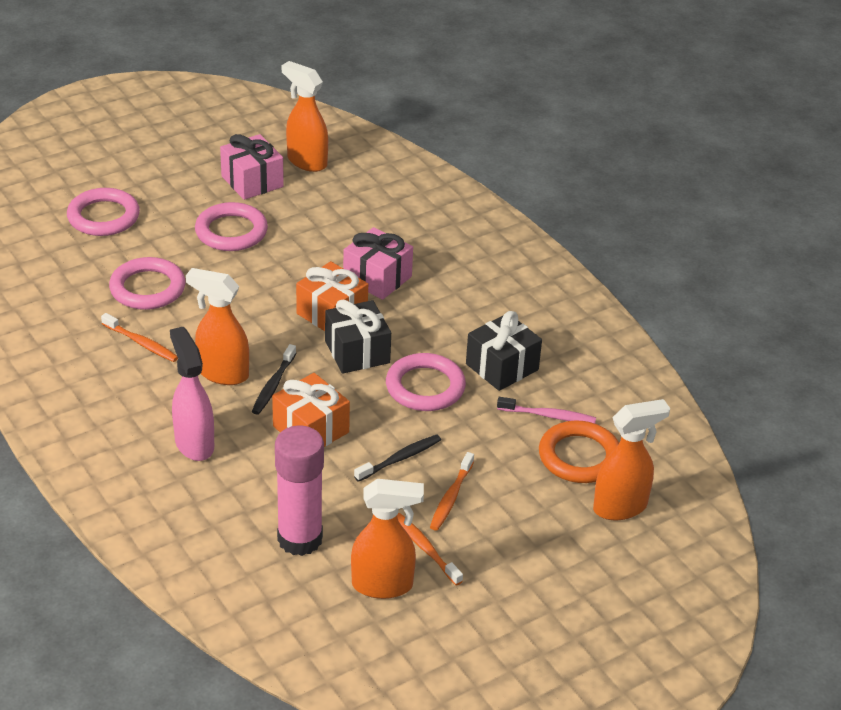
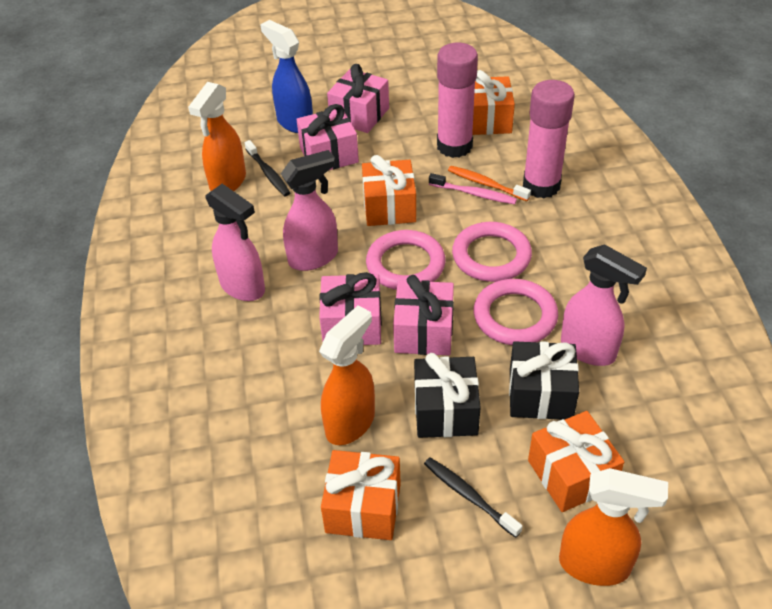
blue spray bottle: none = 0 -> [260,20,313,133] = 1
orange gift: [272,373,350,447] [296,261,368,331] = 2 -> [321,450,401,540] [362,155,416,226] [472,70,515,135] [528,411,624,512] = 4
orange ring: [539,420,619,483] = 1 -> none = 0
orange spray bottle: [186,268,249,385] [282,61,328,172] [351,479,424,599] [593,399,670,520] = 4 -> [188,82,246,191] [319,305,375,445] [559,468,668,586] = 3
orange toothbrush: [101,313,178,362] [397,513,463,586] [430,452,474,531] = 3 -> [448,166,531,201] = 1
pink gift: [220,134,284,200] [343,227,413,300] = 2 -> [296,104,359,170] [319,272,382,345] [327,64,389,133] [393,275,454,355] = 4
pink glue stick: [275,425,324,556] = 1 -> [437,43,478,158] [523,80,575,198] = 2
pink ring: [67,188,140,236] [109,257,186,310] [195,202,268,251] [386,353,466,411] = 4 -> [366,230,446,290] [452,222,532,282] [474,279,558,345] = 3
pink spray bottle: [170,327,214,461] = 1 -> [205,184,265,301] [281,150,338,271] [561,244,647,366] = 3

